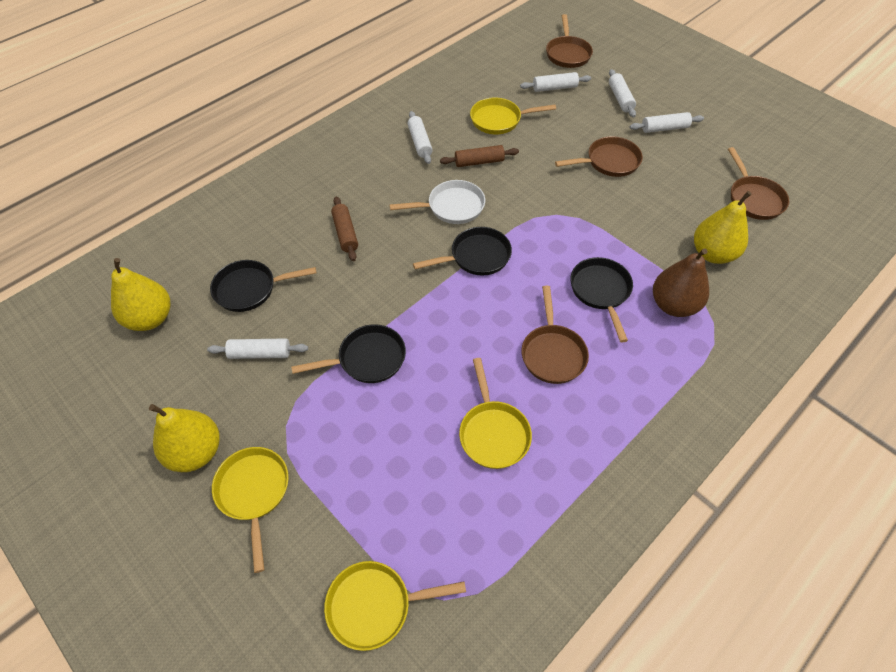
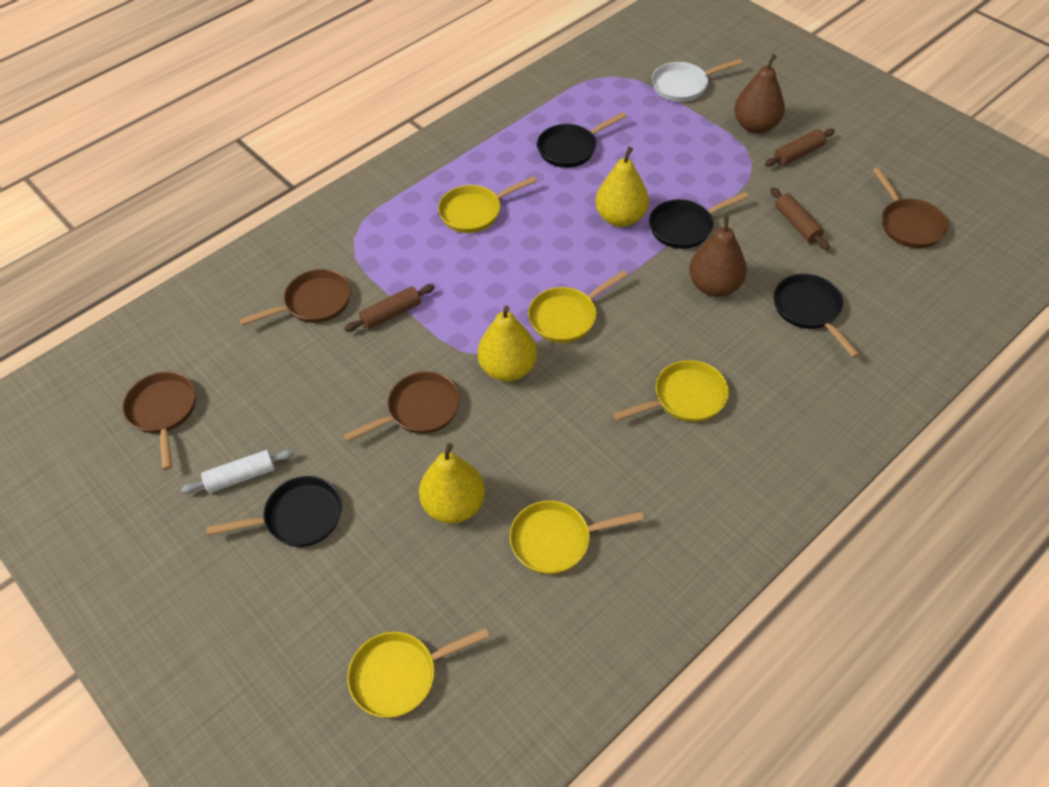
brown pear: [653,248,709,317] = 1 -> [689,215,747,297] [734,54,785,134] = 2
brown rolling pin: [331,197,358,261] [440,145,519,167] = 2 -> [344,284,435,332] [765,129,835,167] [770,187,829,250] = 3
white rolling pin: [207,338,308,359] [407,111,433,164] [520,72,591,92] [609,69,636,117] [630,112,704,133] = 5 -> [181,449,294,494] = 1
yellow pan: [212,447,289,573] [324,561,466,651] [459,358,532,469] [470,98,556,134] = 4 -> [347,627,489,718] [438,176,537,233] [509,500,644,574] [528,270,628,343] [613,360,729,422] = 5

